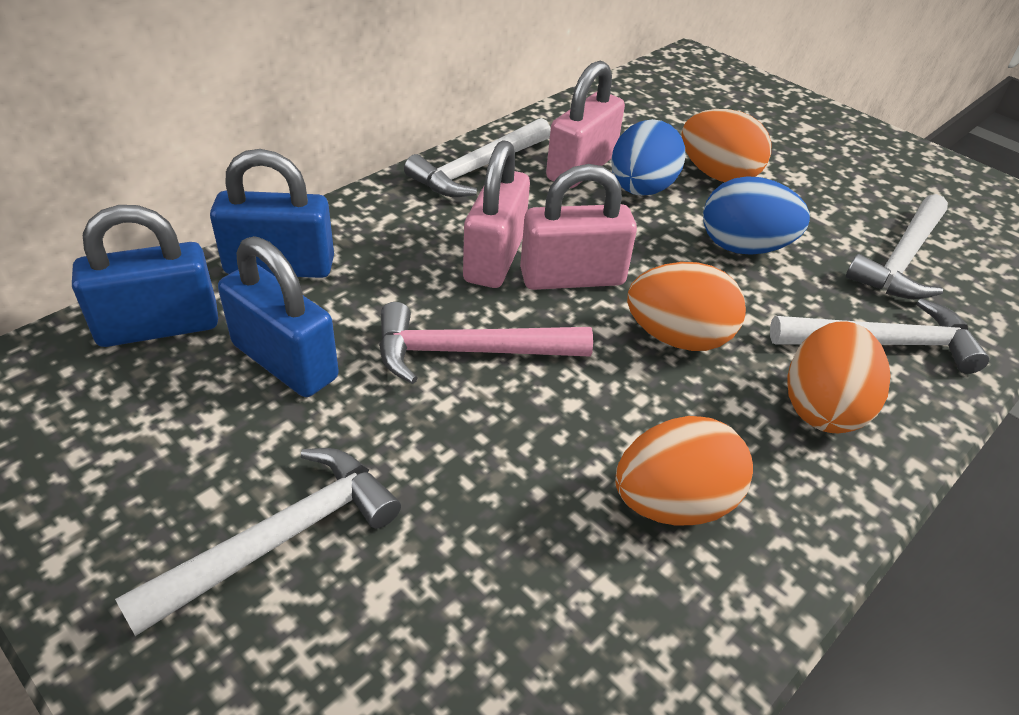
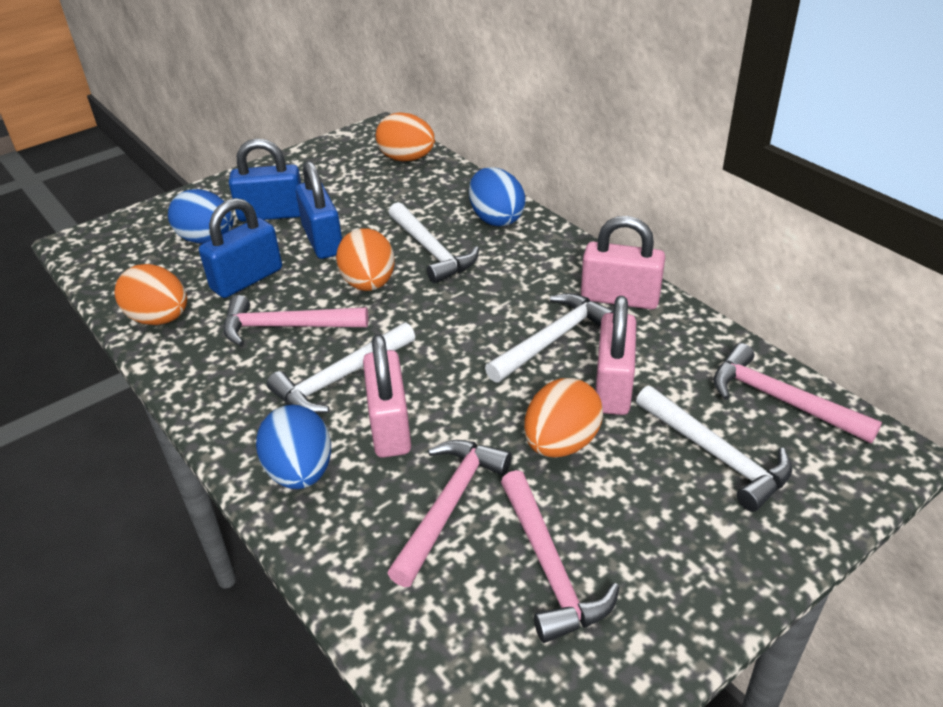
blue egg: [611,119,685,196] [703,176,810,255] = 2 -> [168,189,234,244] [256,405,331,489] [469,167,525,227] = 3
pink hammer: [379,302,593,384] = 1 -> [224,295,368,346] [387,440,512,587] [501,470,620,643] [714,343,882,443] = 4

